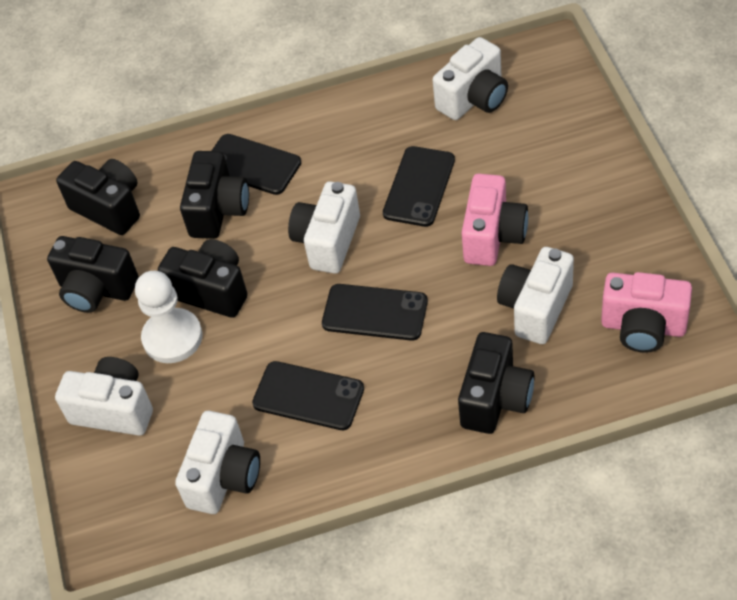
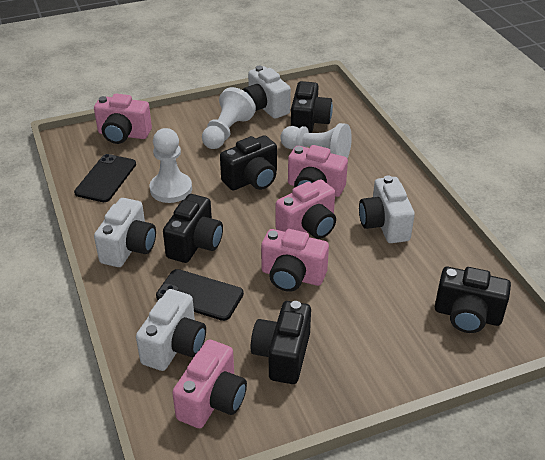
black phone: [212,134,301,195] [252,361,364,430] [322,284,428,341] [383,146,455,227] = 4 -> [74,154,136,202] [156,269,244,321] = 2
pink camera: [462,174,528,266] [601,272,692,353] = 2 -> [94,94,152,144] [172,339,247,428] [261,229,329,292] [276,179,336,239] [288,145,348,197] = 5
white camera: [55,357,153,436] [175,411,260,514] [288,181,360,274] [433,37,508,120] [497,247,574,344] = 5 -> [94,198,156,267] [136,289,206,371] [243,66,291,119] [359,175,415,243] = 4
white pawn: [135,271,203,363] = 1 -> [150,128,192,203] [202,87,256,149] [280,123,352,158] = 3

